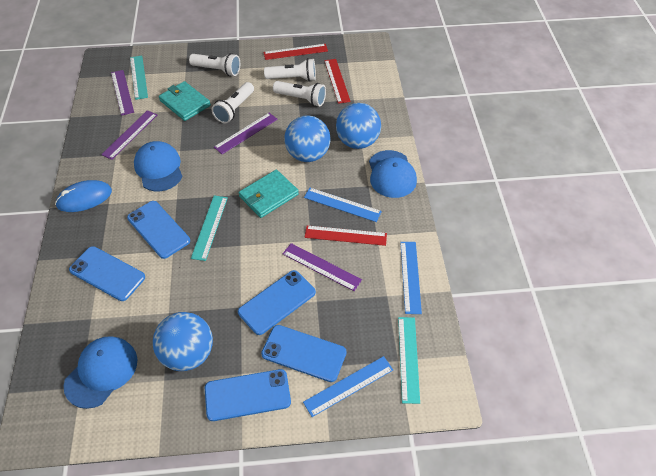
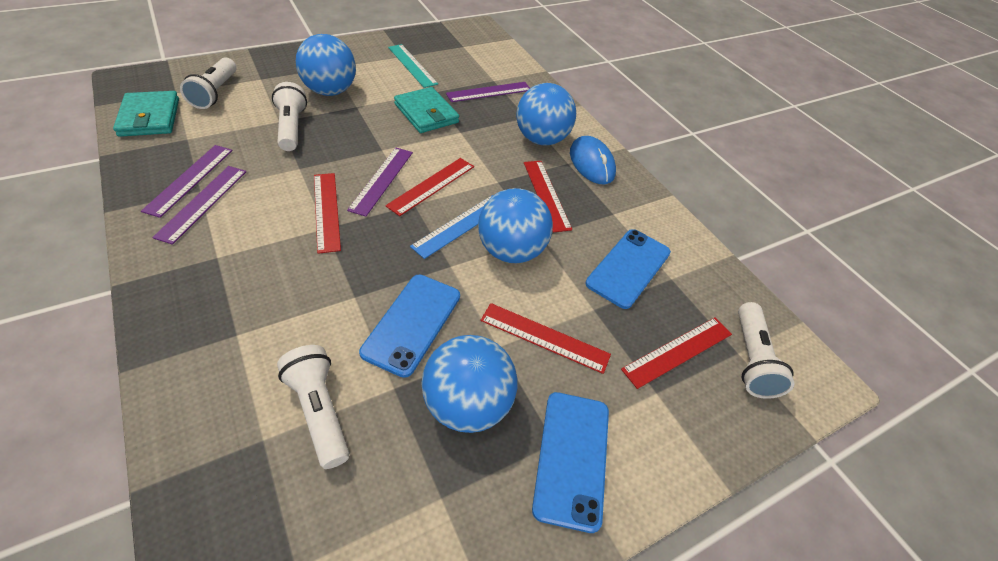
blue ball: [153,312,213,371] [284,116,330,162] [336,103,381,149] = 3 -> [296,34,356,96] [421,335,518,433] [478,188,553,263] [516,83,576,145] = 4
blue cap: [63,336,137,409] [134,141,183,192] [369,150,417,198] = 3 -> none = 0
blue phone: [69,246,145,301] [127,201,190,259] [205,369,291,421] [238,270,316,335] [261,325,347,382] = 5 -> [359,275,460,378] [532,392,609,533] [585,229,671,309] = 3
blue ruler: [303,356,393,417] [304,188,382,222] [400,242,422,314] = 3 -> [410,195,493,259] = 1
red ruler: [263,44,328,60] [304,225,387,246] [324,59,351,104] = 3 -> [314,173,341,254] [385,158,474,216] [480,303,611,374] [524,161,572,233] [621,317,732,389] = 5
turquoise ruler: [130,56,148,100] [191,196,228,261] [398,317,420,404] = 3 -> [388,44,438,88] = 1

